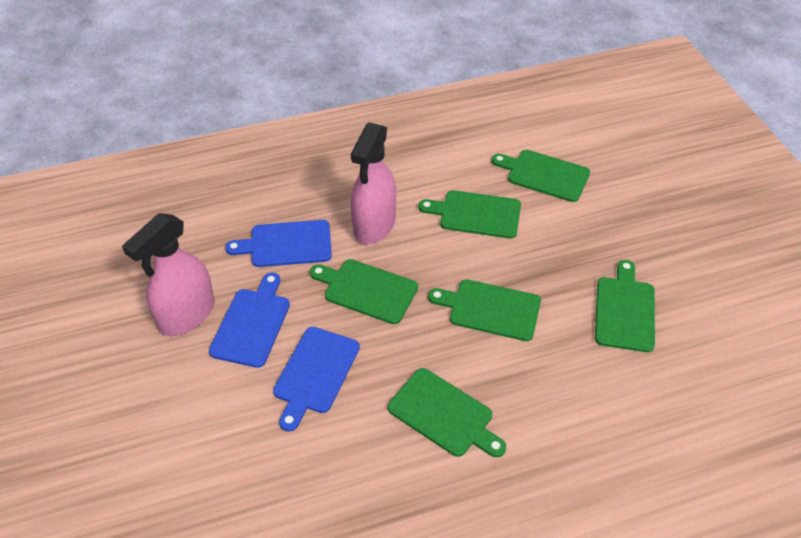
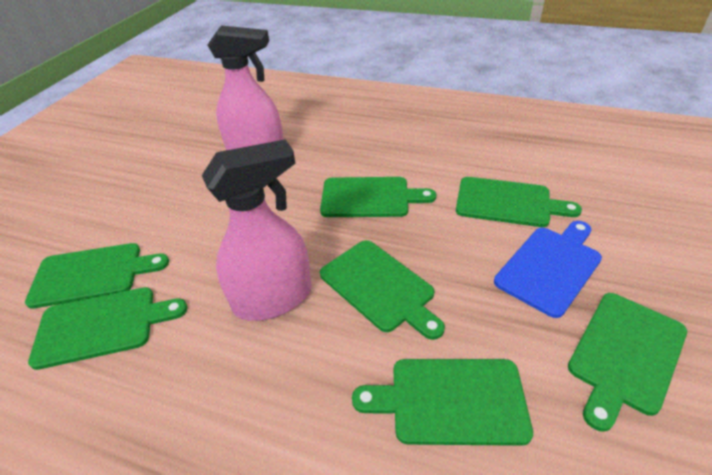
blue cutting board: [209,273,290,368] [225,220,332,267] [273,327,360,432] = 3 -> [494,221,602,318] = 1
green cutting board: [310,259,418,324] [388,368,506,457] [419,190,521,239] [428,279,541,341] [491,150,590,202] [595,260,655,352] = 6 -> [25,243,169,309] [28,287,187,370] [320,177,436,217] [320,240,445,340] [352,359,533,446] [456,177,582,227] [568,293,687,432] = 7

